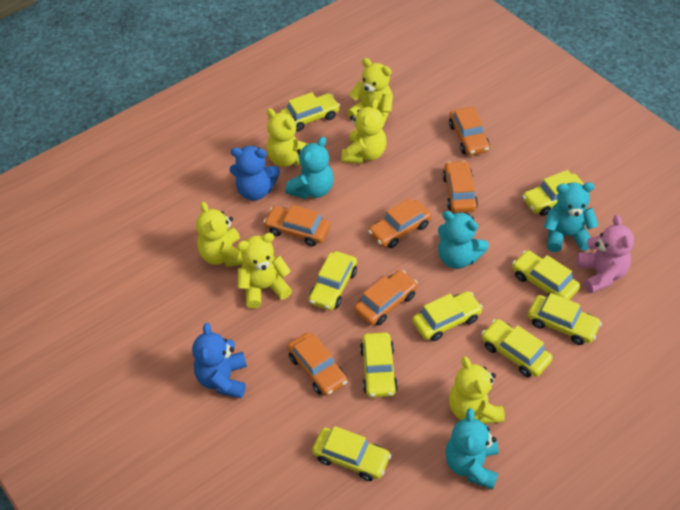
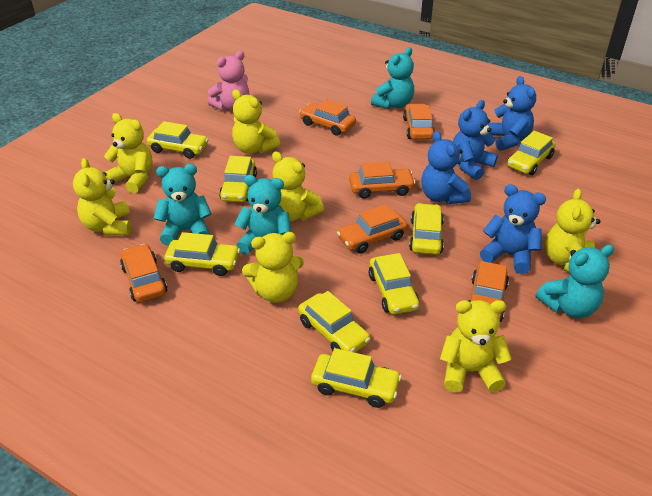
blue teddy bear: [192,323,247,398] [230,146,280,201] = 2 -> [421,131,471,204] [453,100,498,180] [480,184,546,274] [488,76,536,151] = 4
yellow car: [280,92,340,132] [309,251,357,310] [312,426,391,481] [360,332,398,398] [412,291,483,341] [481,319,553,377] [512,250,580,300] [522,170,584,216] [528,293,602,345] = 9 -> [147,121,209,159] [164,232,240,276] [219,156,257,202] [298,291,370,353] [311,348,402,408] [369,253,419,315] [409,203,444,255] [507,131,556,175] = 8
yellow teddy bear: [196,202,244,267] [237,233,292,309] [266,108,307,167] [342,99,387,164] [347,58,393,128] [449,356,505,424] = 6 -> [73,158,131,236] [104,113,153,193] [232,90,280,154] [242,232,304,303] [272,152,324,221] [440,300,512,393] [545,189,600,273] = 7

